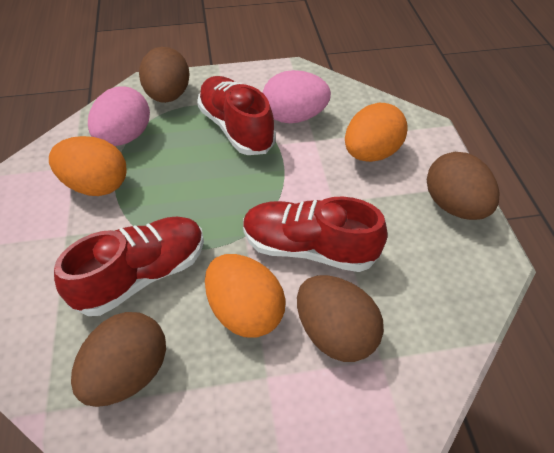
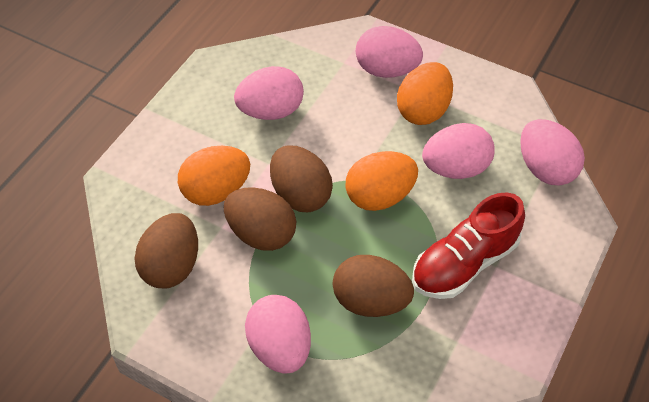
pink egg: [88,86,150,146] [262,70,331,123] = 2 -> [234,66,304,120] [245,295,311,374] [356,26,423,78] [422,123,495,179] [520,119,585,186] = 5
red shoe: [54,216,204,316] [197,76,276,155] [243,196,388,272] = 3 -> [412,192,525,299] = 1

